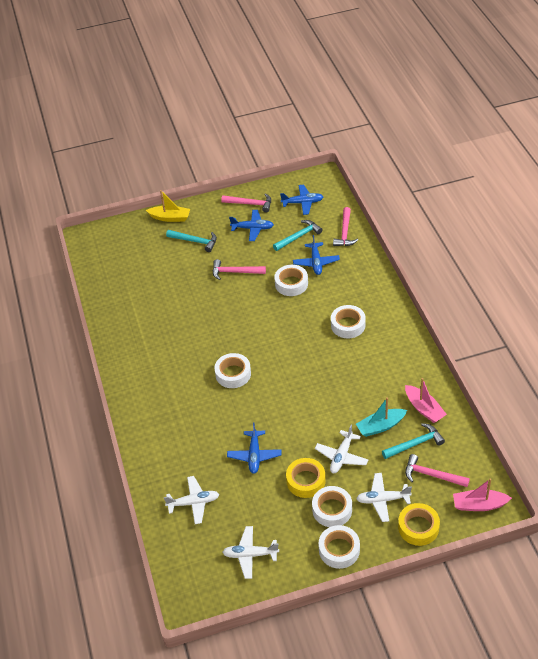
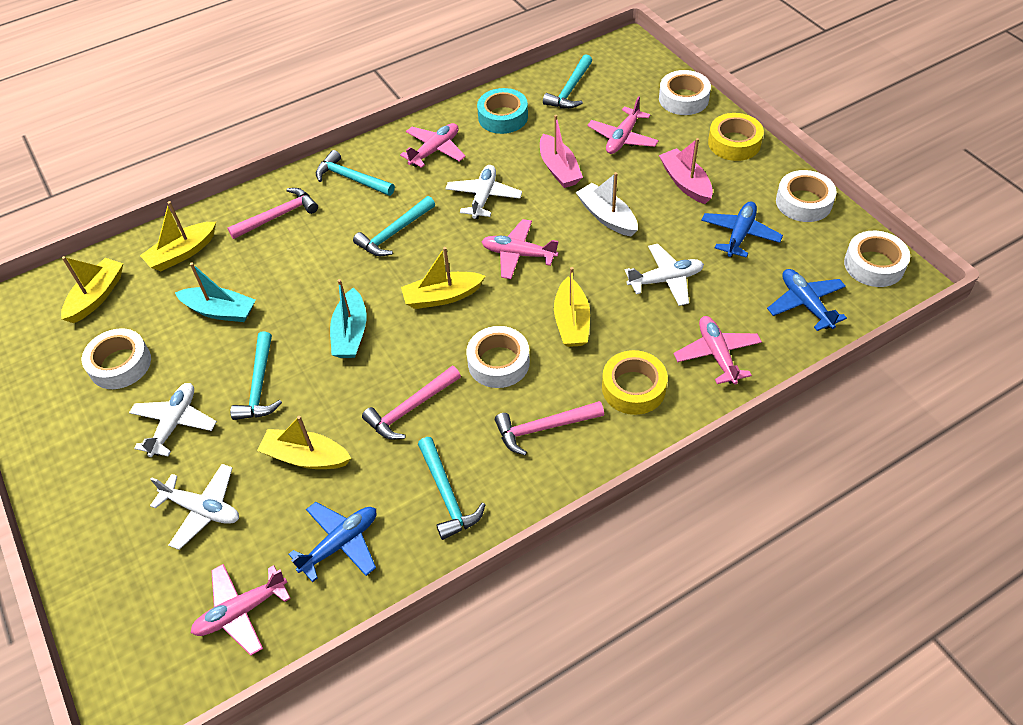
blue plane: [227,423,281,474] [229,210,274,241] [280,185,323,215] [293,235,340,275] = 4 -> [289,502,376,582] [701,201,783,258] [767,269,847,331] = 3
pink hammer: [213,259,266,280] [221,193,271,213] [333,207,358,246] [405,454,470,487] = 4 -> [228,188,318,239] [362,366,461,440] [495,401,604,455] = 3
pink plane: none = 0 -> [191,564,291,656] [400,123,466,168] [481,219,559,279] [587,96,659,154] [674,316,762,385] = 5
turquoise boat: [356,397,407,437] = 1 -> [175,263,256,322] [330,279,366,358] = 2
turquoise hammer: [166,230,217,252] [273,220,323,251] [382,423,445,459] = 3 -> [230,331,282,420] [316,150,395,196] [353,196,435,256] [418,437,485,540] [543,54,592,109] = 5
turquoise tape: none = 0 -> [477,88,528,134] = 1
white boat: none = 0 -> [576,172,638,236] = 1
yellow boat: [146,190,190,222] = 1 -> [61,256,123,323] [140,201,216,271] [257,416,351,469] [401,247,485,309] [554,267,590,347] = 5

